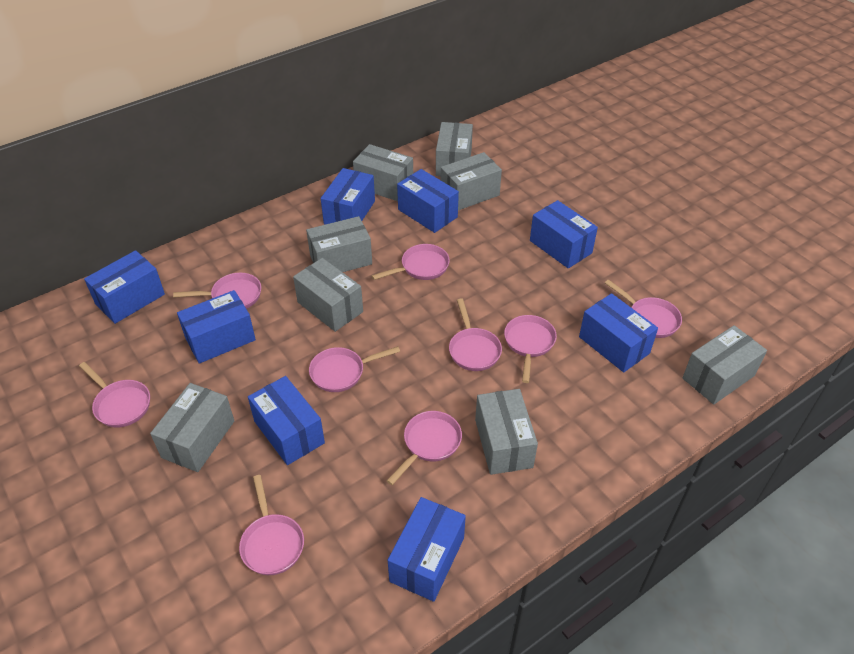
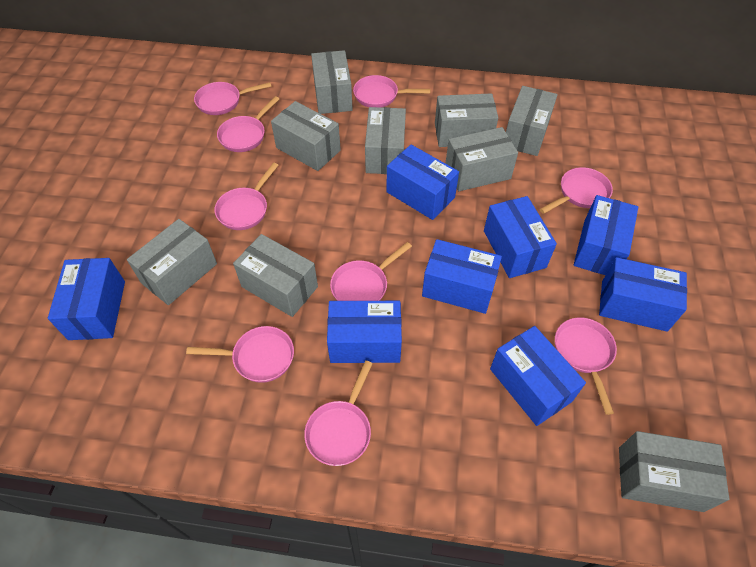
grey box: [150,383,234,472] [293,258,363,332] [306,216,372,272] [353,144,413,201] [436,122,473,176] [441,152,502,210] [475,389,538,475] [682,325,767,404] = 8 -> [127,219,217,305] [233,234,318,317] [271,101,341,171] [311,50,353,114] [365,107,406,174] [435,93,498,147] [445,127,518,191] [506,86,558,156] [619,431,729,512] = 9

